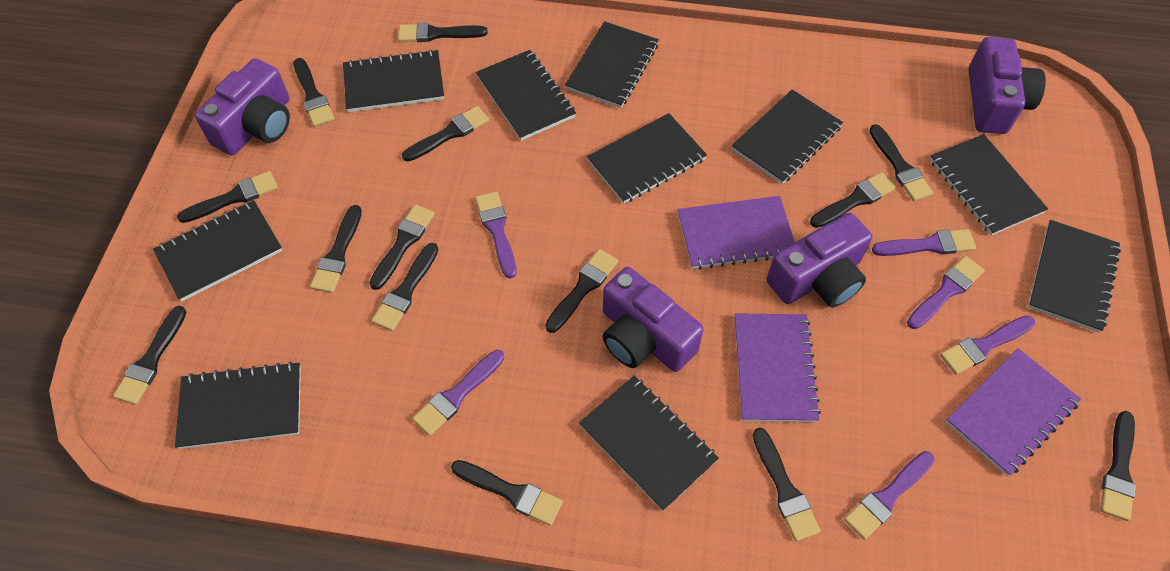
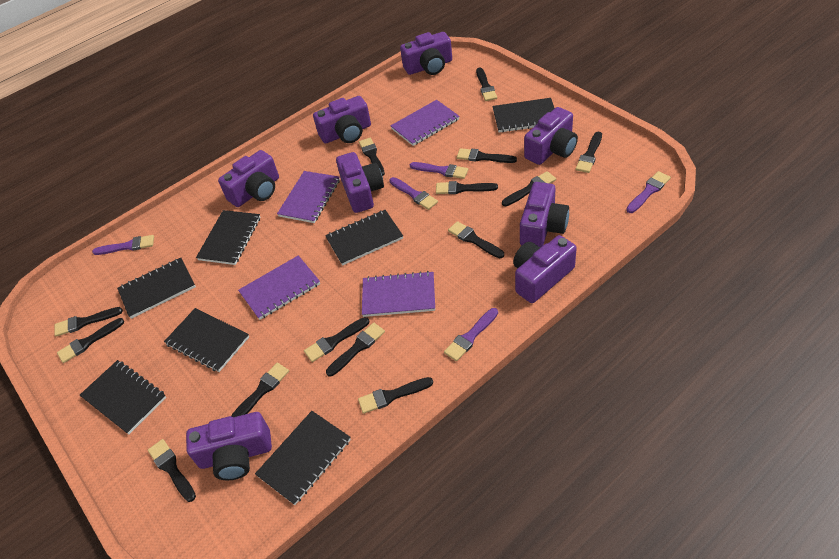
black notebook: [153,200,282,302] [175,362,301,449] [343,49,444,112] [476,50,576,141] [565,21,659,108] [579,376,719,511] [587,113,707,204] [732,90,843,184] [930,134,1048,235] [1028,220,1121,333] = 10 -> [80,360,166,434] [117,258,196,319] [164,308,249,372] [196,210,260,265] [255,411,351,505] [325,210,403,265] [493,98,555,133] = 7
purple brush: [412,350,504,436] [475,191,517,278] [844,451,934,540] [872,229,976,256] [907,256,985,329] [940,315,1035,375] = 6 -> [92,235,154,255] [389,177,438,210] [410,162,468,179] [444,308,498,361] [626,171,671,213] = 5
purple camera: [195,58,290,155] [603,267,704,372] [766,213,872,308] [968,37,1046,134] = 4 -> [186,412,272,481] [218,150,279,207] [313,96,371,143] [336,152,384,213] [400,32,452,75] [513,235,577,303] [520,182,569,248] [524,107,578,165] = 8
purple notebook: [678,196,795,270] [734,313,821,422] [946,348,1081,476] = 3 -> [238,255,320,320] [277,171,340,223] [362,271,435,317] [391,100,460,146] = 4

